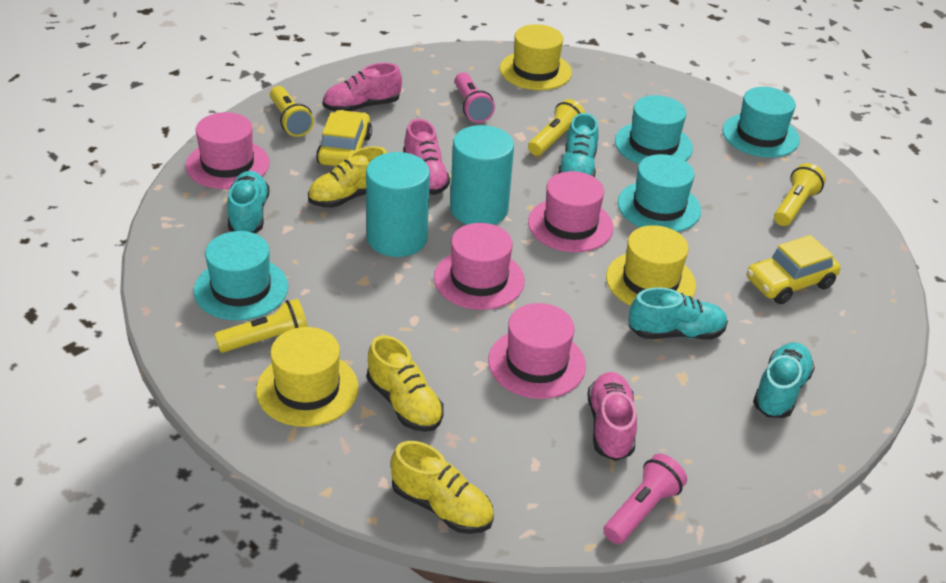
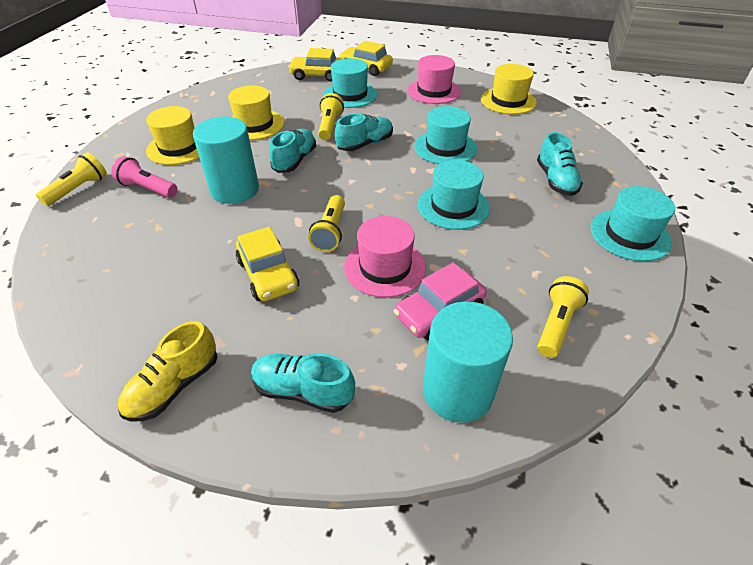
pink car: none = 0 -> [394,262,487,341] = 1
pink flashlight: [455,72,495,123] [603,454,687,544] = 2 -> [111,156,178,198] = 1
pink hat: [186,112,270,189] [434,223,525,310] [488,303,586,399] [528,171,614,252] = 4 -> [344,216,426,298] [408,55,461,104] = 2
pink shoe: [323,63,402,112] [403,119,450,195] [588,372,637,461] = 3 -> none = 0
yellow car: [316,110,372,166] [747,235,841,304] = 2 -> [236,227,299,301] [288,48,340,82] [339,41,393,76] = 3
yellow shoe: [308,146,387,208] [367,335,444,432] [391,441,494,534] = 3 -> [118,321,218,421] = 1

